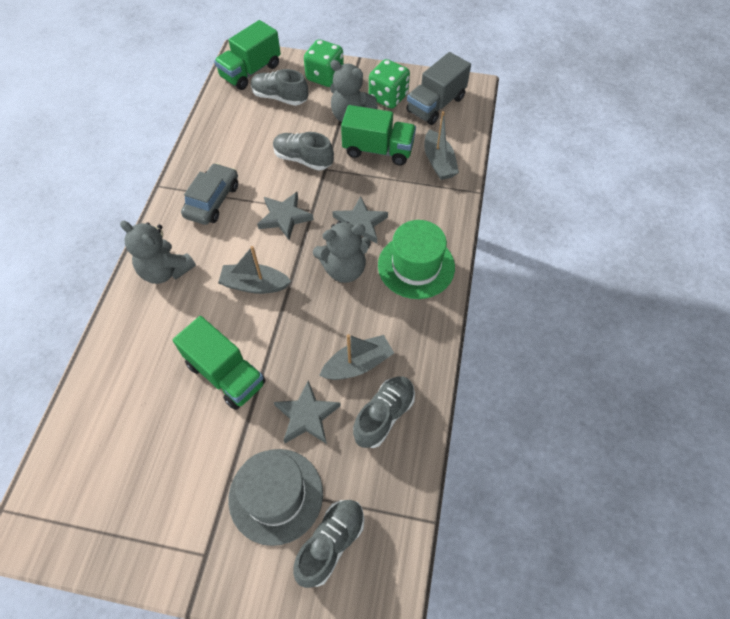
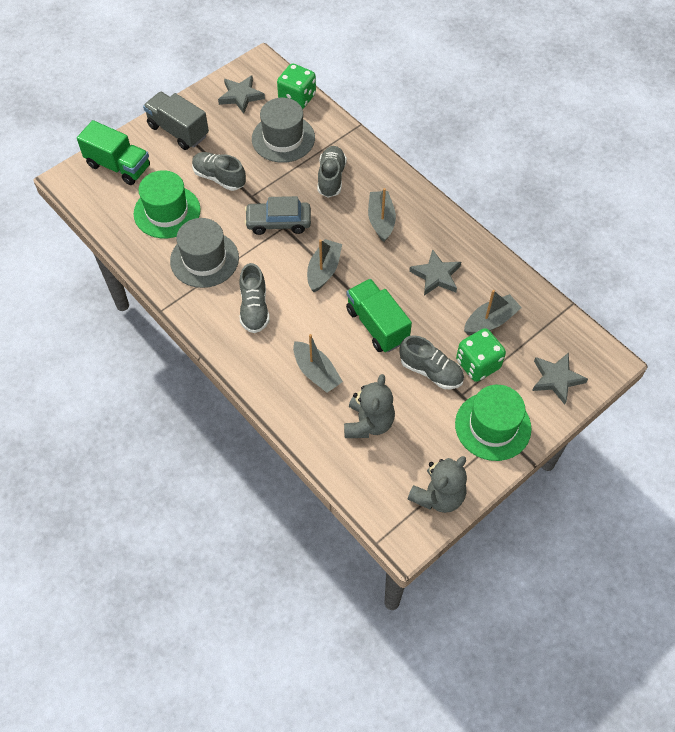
green hat: [378,220,455,299] = 1 -> [134,170,201,238] [455,385,532,461] = 2
green truck: [173,316,265,410] [214,20,281,90] [341,105,416,165] = 3 -> [77,120,150,185] [346,279,412,353] = 2
grey boat: [218,246,291,294] [319,334,394,380] [424,111,459,180] = 3 -> [293,334,343,393] [307,239,342,292] [368,188,396,242] [464,290,522,335] = 4
grey hat: [228,449,323,546] = 1 -> [170,218,239,288] [252,98,315,163] = 2
grey teddy bear: [120,221,196,284] [313,221,371,283] [330,60,378,122] = 3 -> [344,374,395,438] [408,456,467,513] = 2

